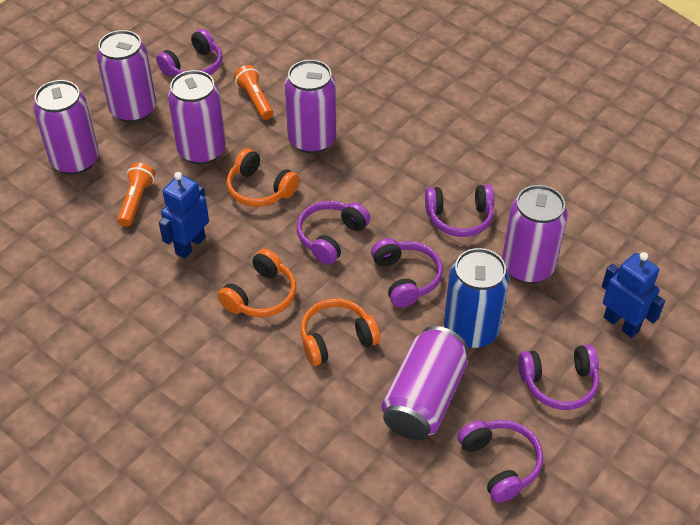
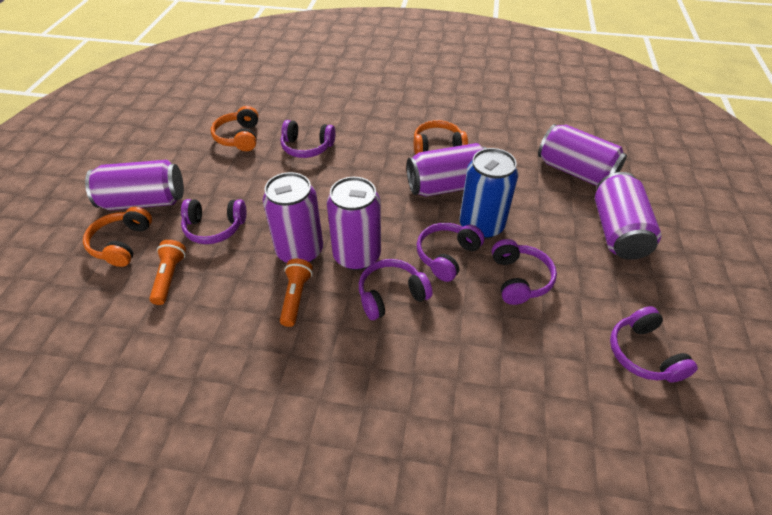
blue robot: [159,172,209,259] [602,252,665,338] = 2 -> none = 0

